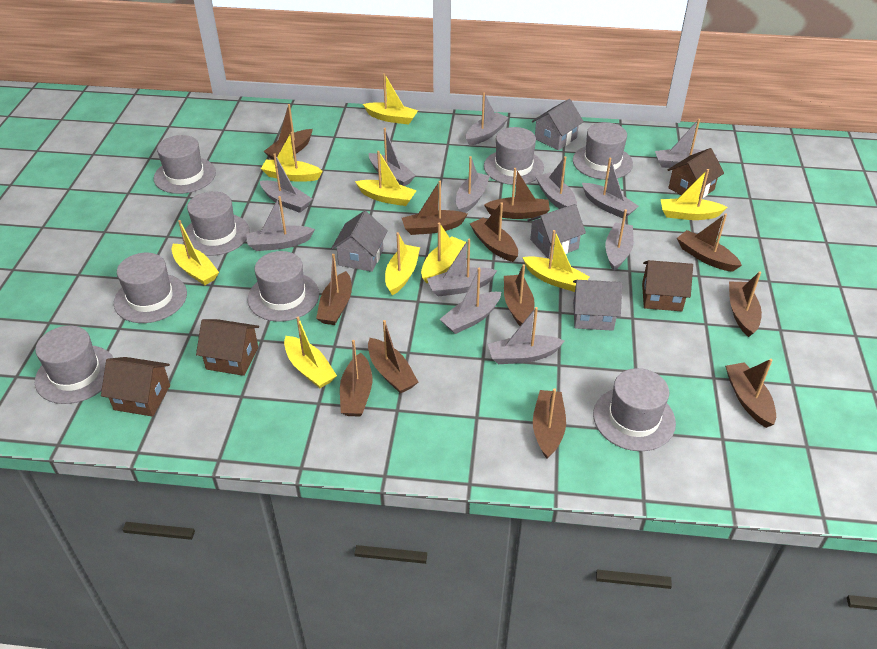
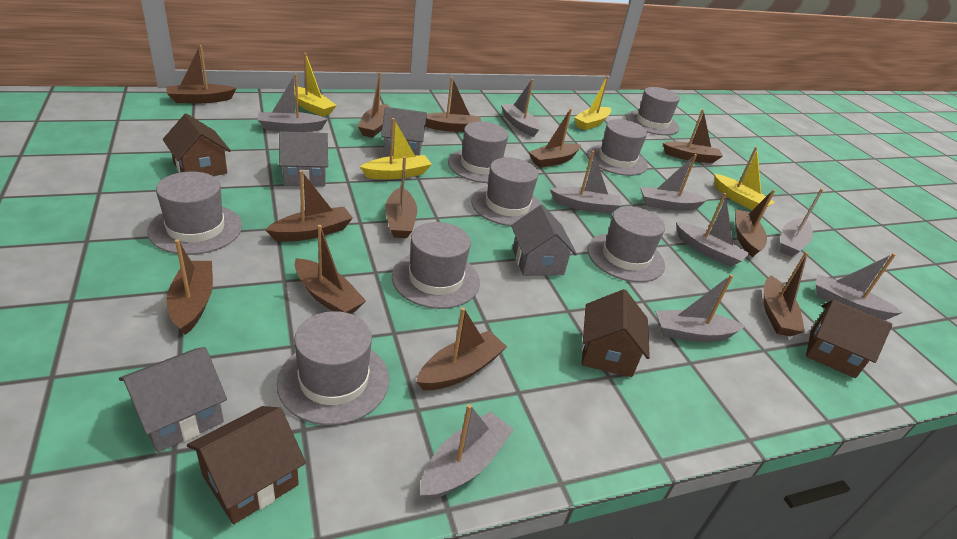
grey boat: [246,196,315,251] [260,153,312,213] [369,128,416,186] [427,239,497,297] [439,268,501,334] [456,156,490,213] [466,93,509,146] [488,307,564,364] [535,156,577,209] [582,158,639,218] [605,209,634,271] [655,119,717,168] = 12 -> [258,74,328,132] [420,404,514,500] [501,79,540,137] [550,151,622,214] [640,154,708,211] [655,274,745,342] [676,193,749,267] [780,189,823,257] [815,253,903,320] = 9
yellow boat: [172,220,219,285] [261,132,323,182] [284,316,337,388] [355,151,416,206] [363,73,418,125] [385,232,420,295] [421,223,466,283] [522,230,590,292] [661,169,728,220] = 9 -> [294,53,337,117] [360,118,432,179] [574,76,611,130] [714,147,775,210] = 4

